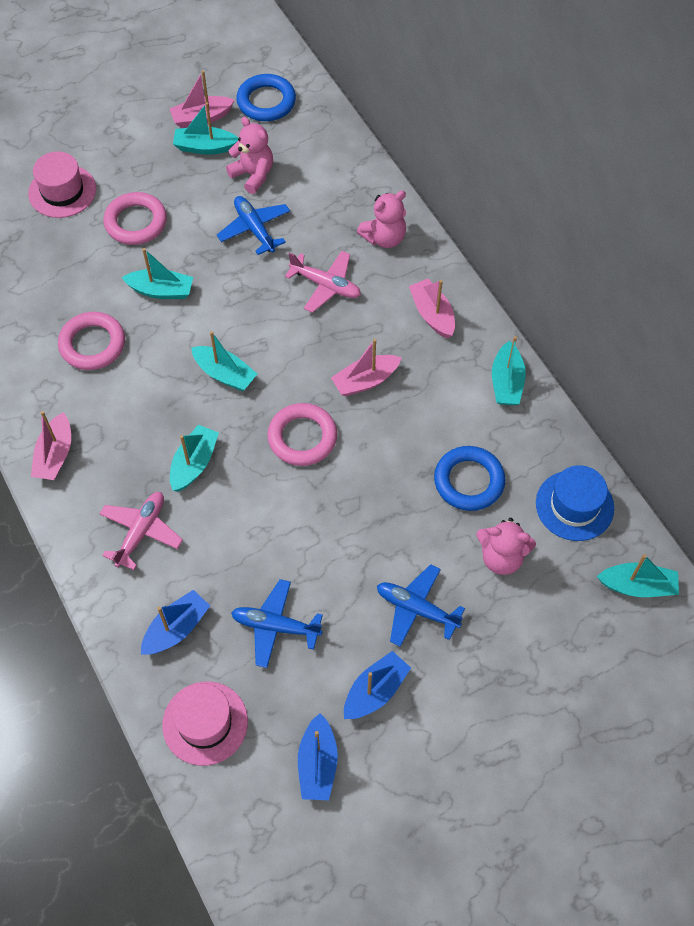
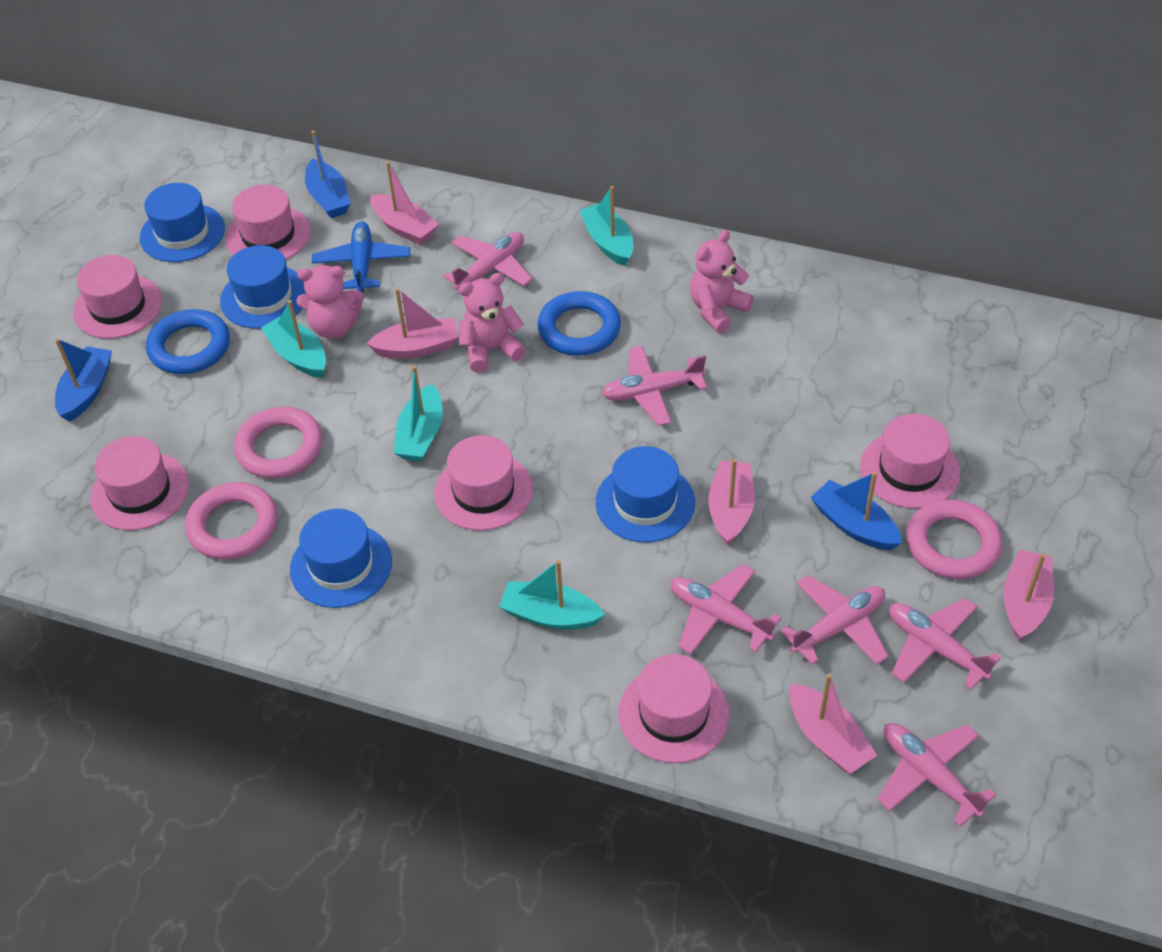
blue hat: [536,465,614,541] = 1 -> [140,183,225,262] [220,245,306,329] [290,509,392,608] [595,446,695,542] = 4
blue plane: [217,196,290,255] [231,579,323,668] [377,564,465,647] = 3 -> [312,222,410,292] = 1
pink boat: [31,411,71,480] [170,70,234,128] [331,339,402,397] [409,279,455,339] = 4 -> [366,288,459,359] [370,161,439,245] [708,459,755,545] [789,673,877,774] [1004,549,1054,641] = 5
pink hat: [28,151,96,218] [162,681,248,766] = 2 -> [73,255,162,339] [90,436,189,530] [226,185,311,260] [434,435,533,531] [618,654,729,763] [860,414,960,509] = 6
pink plane: [99,492,183,570] [285,251,361,313] = 2 -> [443,232,533,290] [602,346,707,426] [670,564,781,654] [780,575,889,665] [877,723,996,827] [889,598,1001,690] = 6
turquoise boat: [122,248,193,299] [170,425,219,492] [173,102,238,155] [191,331,257,391] [492,336,526,405] [597,554,679,597] = 6 -> [261,300,326,378] [394,366,443,462] [499,560,605,630] [580,186,633,266] = 4

